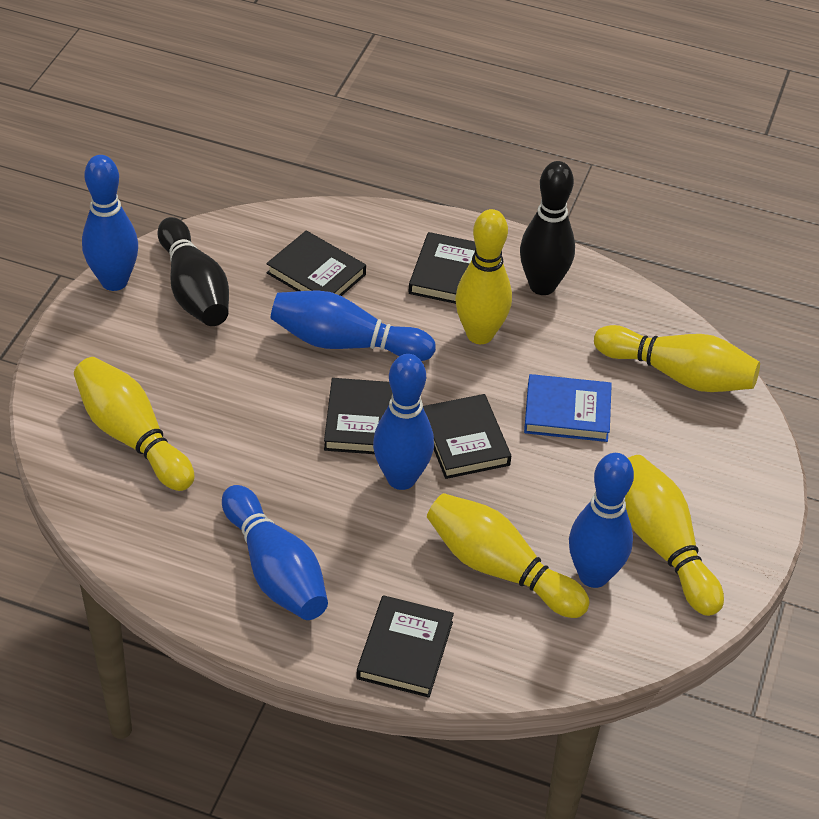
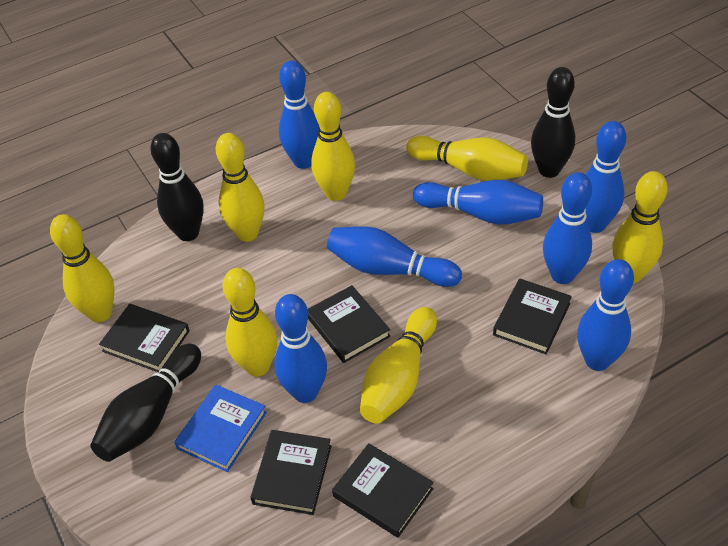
black bowling pin: [158,217,229,326] [520,161,575,295] = 2 -> [90,344,201,462] [150,133,204,241] [531,67,575,178] = 3
blue bowling pin: [82,155,138,291] [222,485,328,620] [270,290,436,361] [373,354,434,490] [569,453,634,588] = 5 -> [274,294,327,403] [279,60,319,169] [327,226,462,287] [413,180,543,225] [543,172,592,284] [577,259,634,371] [585,121,626,233] = 7
yellow bowling pin: [74,357,195,491] [427,493,590,618] [455,209,512,344] [594,325,760,392] [625,455,724,616] = 5 -> [50,214,115,322] [216,133,265,242] [223,268,277,377] [311,92,355,201] [360,307,437,424] [406,136,528,181] [612,171,668,284] = 7

